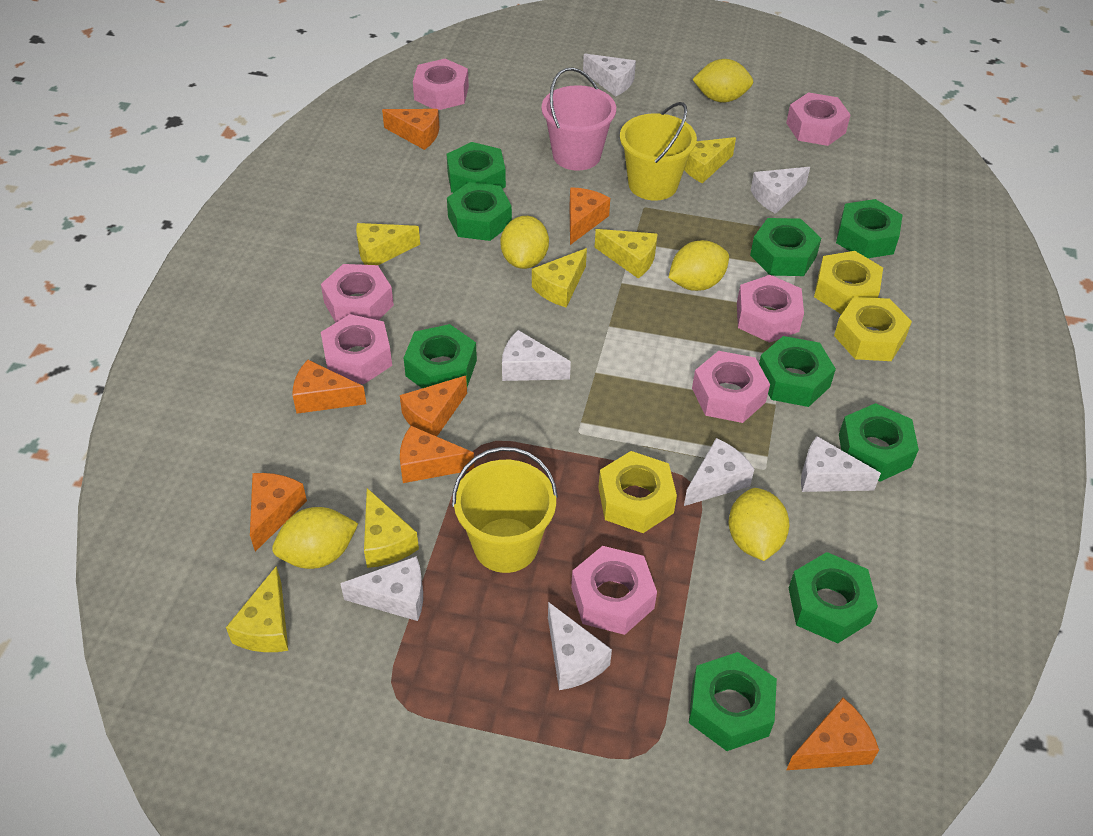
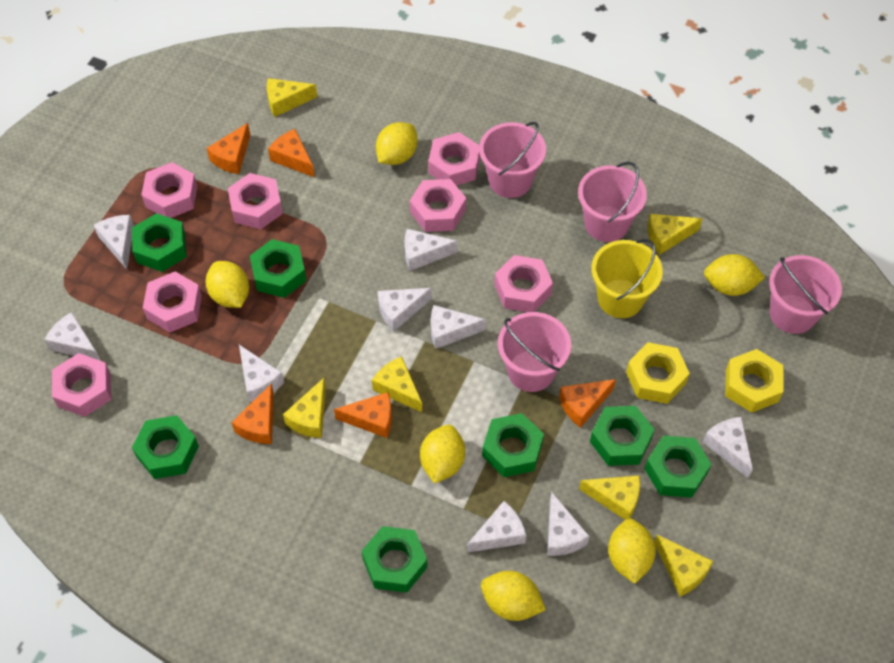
green nut: [404,324,477,388] [447,142,506,193] [447,182,512,241] [689,652,777,751] [750,218,821,276] [759,336,836,407] [789,552,878,643] [836,199,902,258] [839,403,919,482] = 9 -> [132,213,187,272] [132,415,199,479] [250,239,307,298] [362,526,428,593] [482,413,544,477] [590,406,655,466] [644,436,711,498] = 7
orange cheese: [250,473,307,552] [293,360,366,414] [382,109,439,150] [400,376,467,436] [400,426,474,483] [570,187,610,245] [787,698,879,770] = 7 -> [206,123,250,174] [231,384,274,444] [268,129,315,177] [334,392,392,438] [559,379,616,428] = 5
pink bucket: [541,67,616,171] = 1 -> [479,122,546,198] [498,312,571,392] [578,162,647,242] [769,255,842,334] = 4
white cheese: [340,556,423,621] [502,330,571,381] [548,602,612,690] [583,54,636,97] [684,438,754,506] [751,167,810,214] [801,436,881,492] = 7 -> [44,312,101,361] [94,215,134,269] [239,345,284,402] [378,288,432,332] [405,229,458,271] [431,305,486,349] [467,501,526,553] [547,492,590,556] [703,417,753,478] = 9
yellow bucket: [452,447,558,573] [620,102,697,201] = 2 -> [591,239,663,318] = 1
yellow lemon: [272,507,358,569] [500,216,549,269] [669,240,729,291] [692,59,753,103] [729,488,789,561] = 5 -> [206,261,249,308] [376,122,418,165] [420,425,465,484] [481,571,546,621] [608,519,656,584] [704,254,765,296] = 6
yellow nut: [598,451,677,533] [814,251,883,314] [834,297,912,361] = 3 -> [626,342,690,404] [725,349,783,413] = 2

